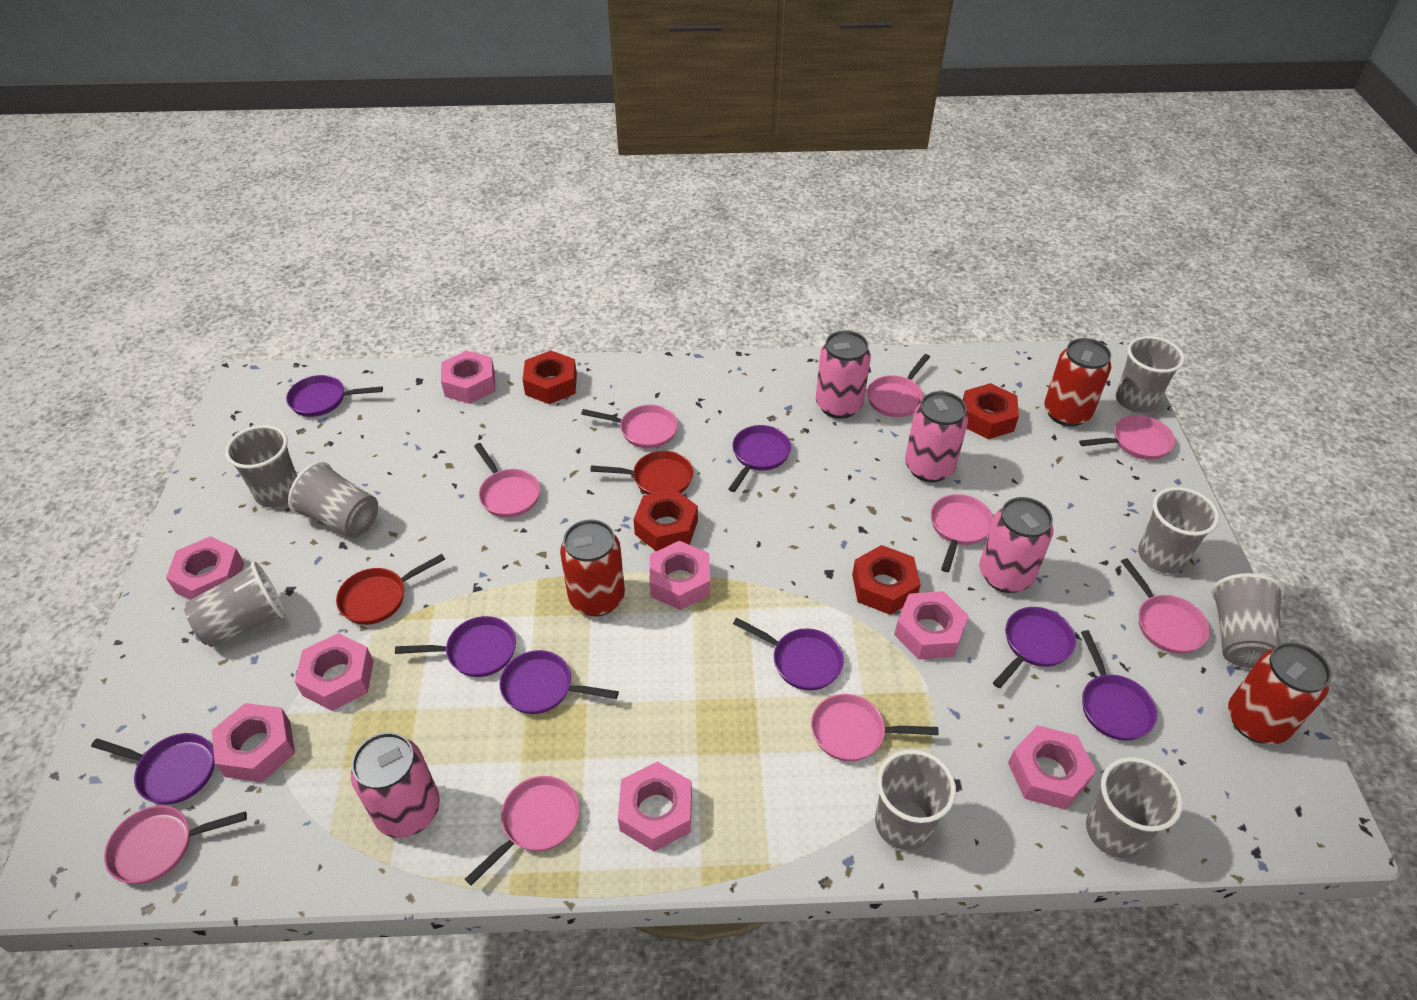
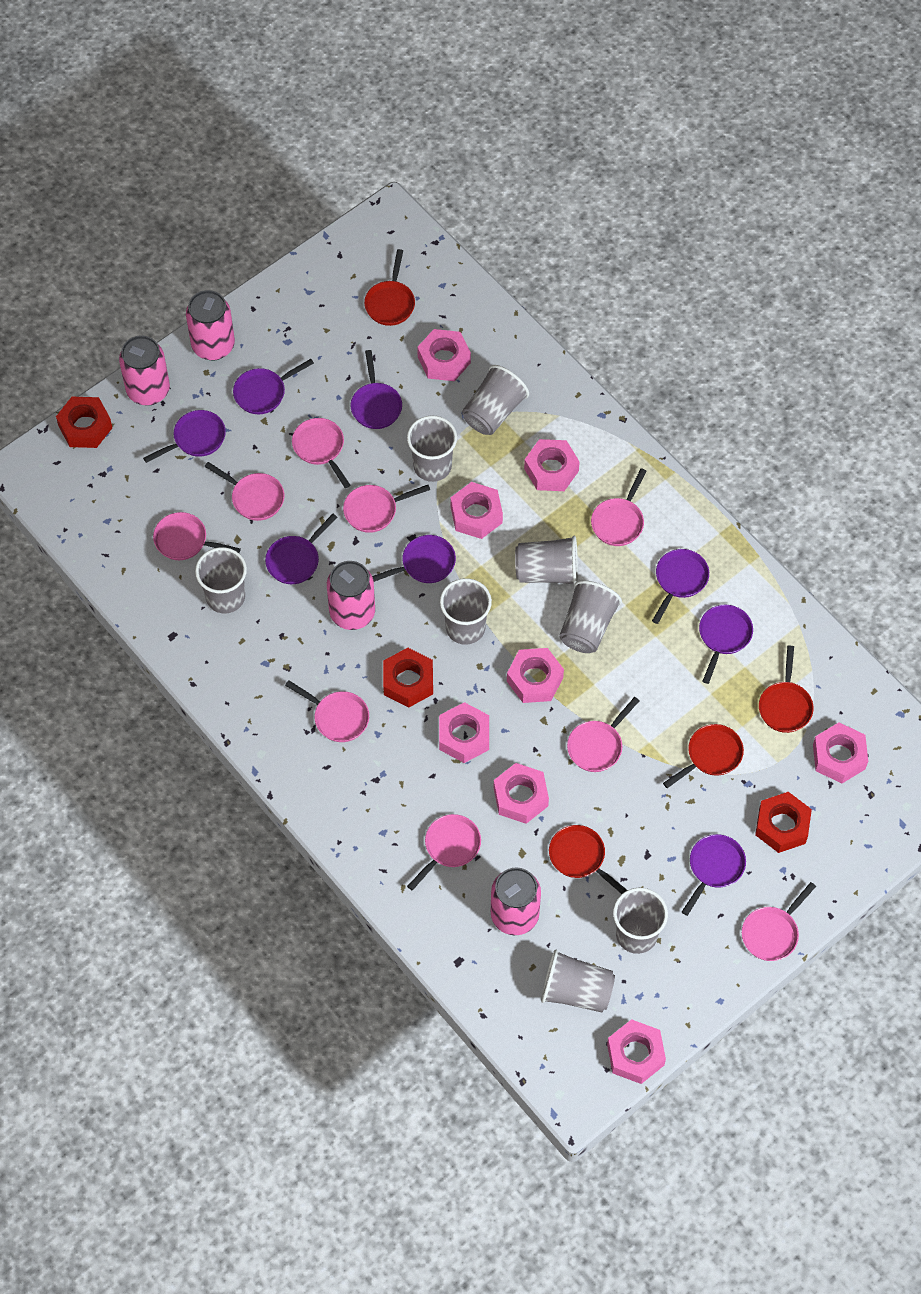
red can: [560,519,625,616] [1044,338,1111,427] [1228,642,1332,744] = 3 -> none = 0
red nut: [522,350,577,404] [633,489,698,551] [852,545,921,615] [963,383,1019,439] = 4 -> [56,397,112,448] [383,648,433,708] [755,792,812,853] = 3
red pan: [336,554,445,625] [590,451,693,494] = 2 -> [364,249,415,326] [549,825,627,894] [663,724,744,788] [759,646,814,733] = 4

